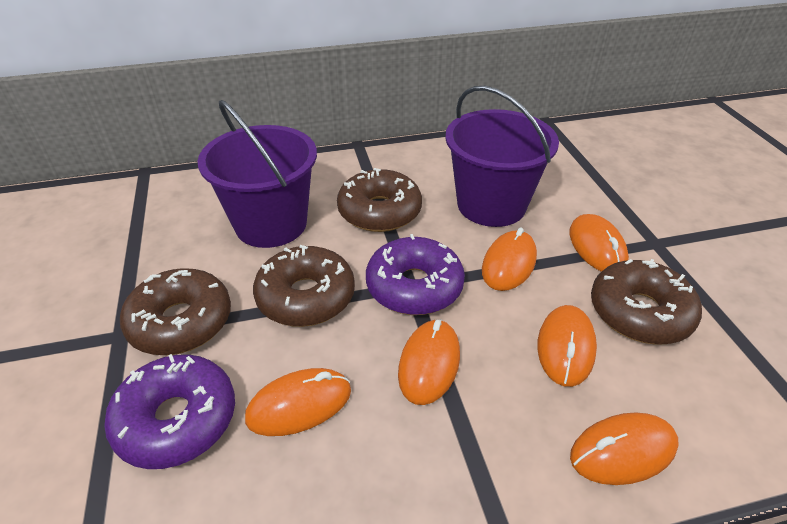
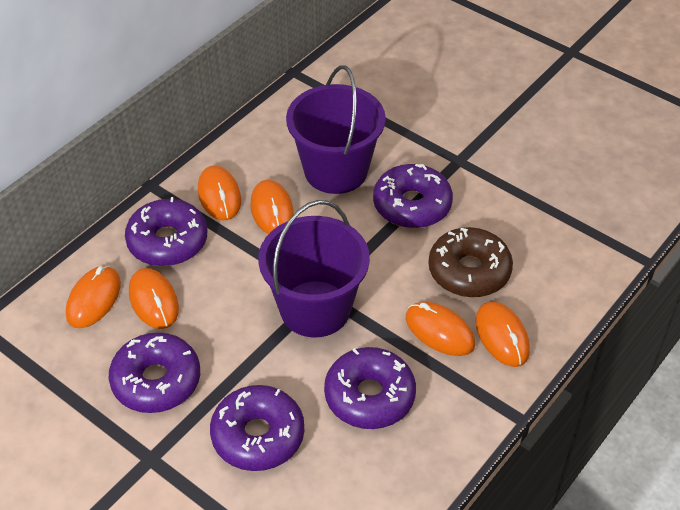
brown donut: [120,268,231,355] [253,245,355,327] [337,168,422,232] [591,259,702,345] = 4 -> [428,227,513,298] = 1
purple donut: [104,354,235,469] [366,234,465,315] = 2 -> [109,332,200,413] [125,197,207,266] [210,385,304,471] [324,347,416,429] [373,164,453,228] = 5

